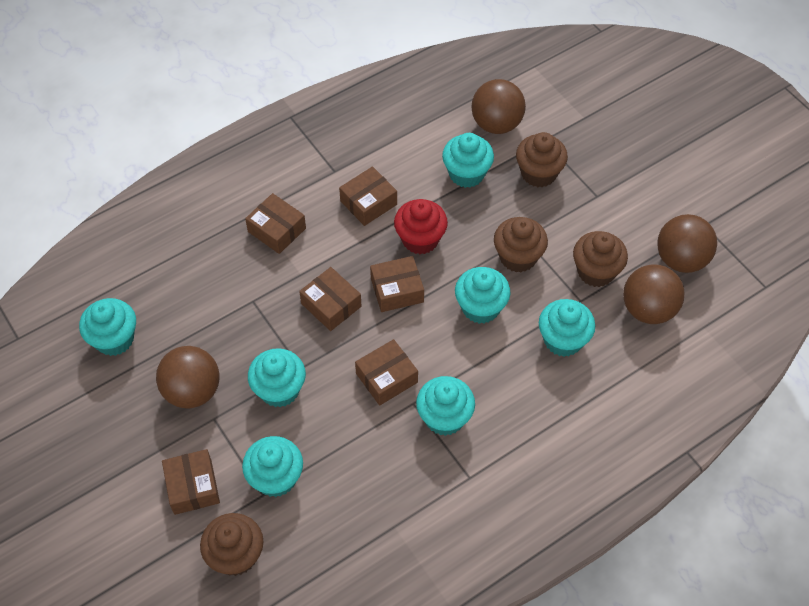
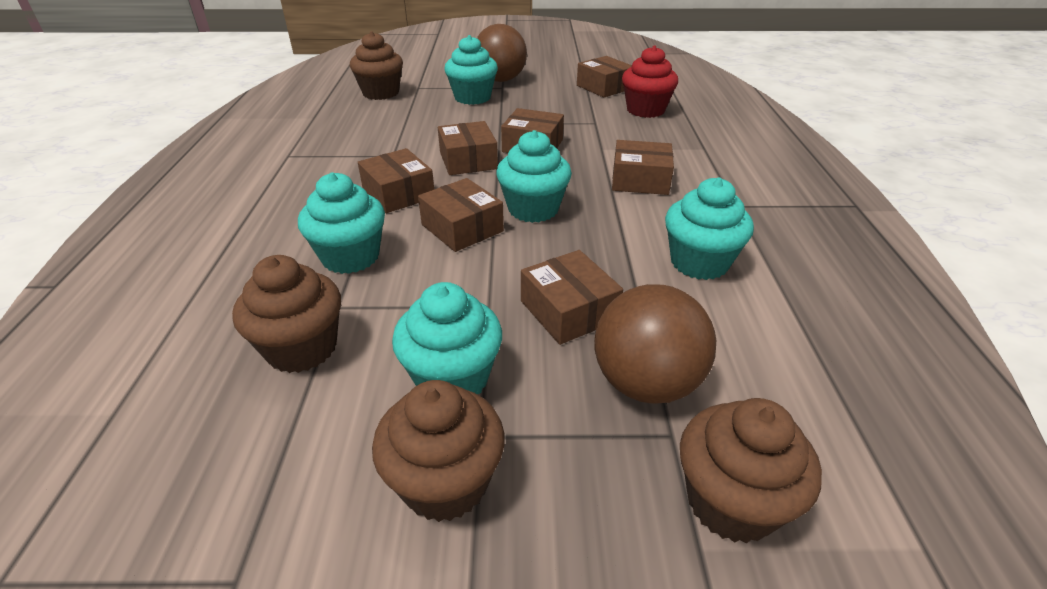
brown ball: [156,346,220,408] [471,79,526,134] [623,264,684,324] [657,214,717,273] = 4 -> [477,24,527,82] [594,284,716,404] = 2
brown box: [162,449,220,515] [245,193,306,254] [299,267,362,331] [339,166,397,226] [355,339,418,405] [370,256,424,312] = 6 -> [358,148,434,213] [418,178,504,252] [438,121,498,175] [501,108,564,153] [521,250,623,345] [577,56,632,98] [612,140,674,195] = 7
turquoise cupcake: [79,298,136,356] [242,436,303,497] [248,348,306,407] [416,376,475,436] [442,133,494,188] [455,267,510,324] [539,299,595,357] = 7 -> [298,172,385,274] [392,282,502,394] [444,35,498,105] [496,130,572,223] [665,178,754,280] = 5

